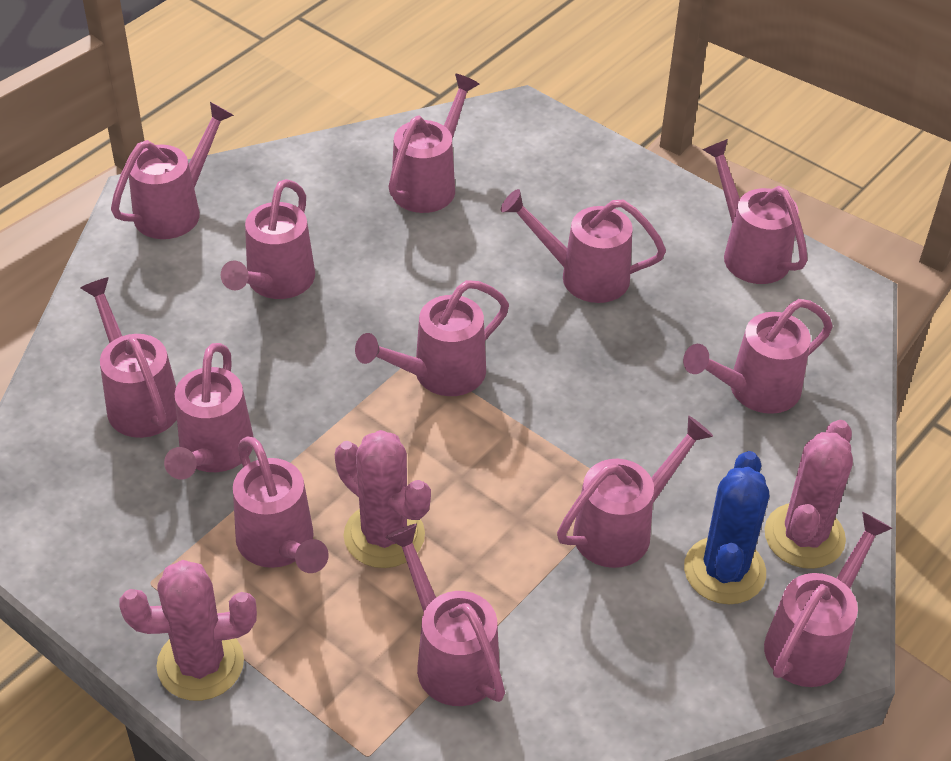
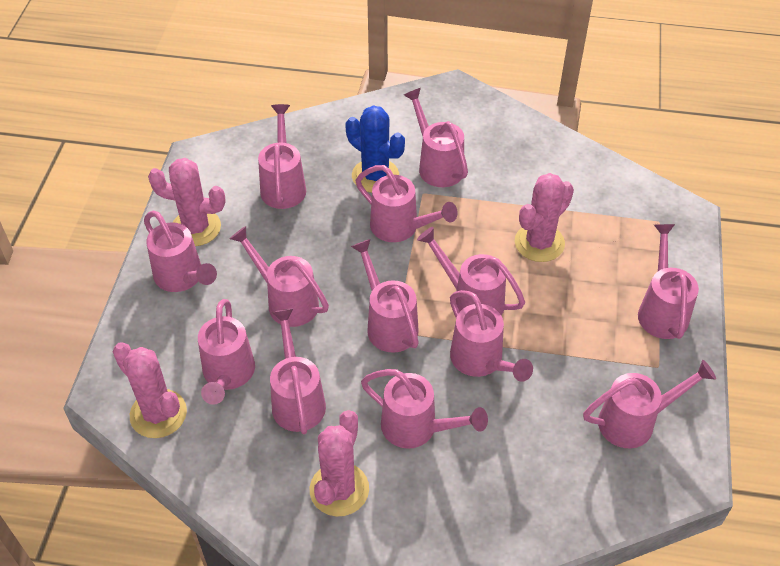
pink cactus: [119,560,257,701] [335,430,431,568] [764,420,853,569] = 3 -> [113,342,187,438] [148,158,226,246] [310,410,369,517] [515,173,574,262] = 4

